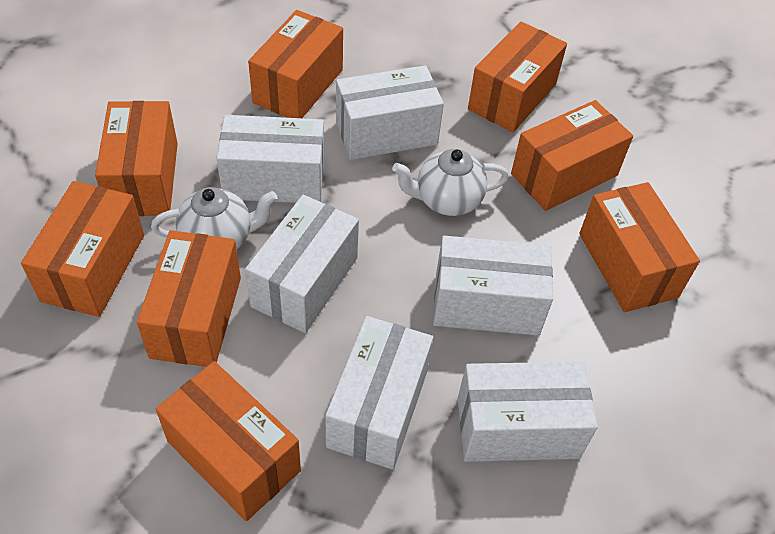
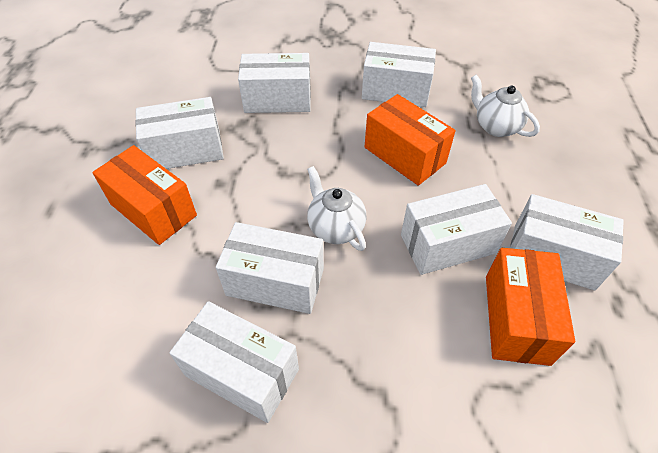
orange box: [21,181,144,317] [95,101,178,216] [137,230,241,367] [156,361,301,521] [248,10,343,118] [468,21,567,132] [511,100,633,211] [579,182,700,312] = 8 -> [92,145,197,245] [365,94,456,186] [486,248,575,366] = 3
white box: [217,115,324,203] [245,195,359,333] [325,316,433,470] [336,65,444,160] [433,236,553,336] [458,362,598,462] = 6 -> [135,97,224,169] [169,301,299,423] [216,222,324,314] [238,53,311,113] [362,42,436,107] [401,184,512,275] [510,194,624,291] = 7

